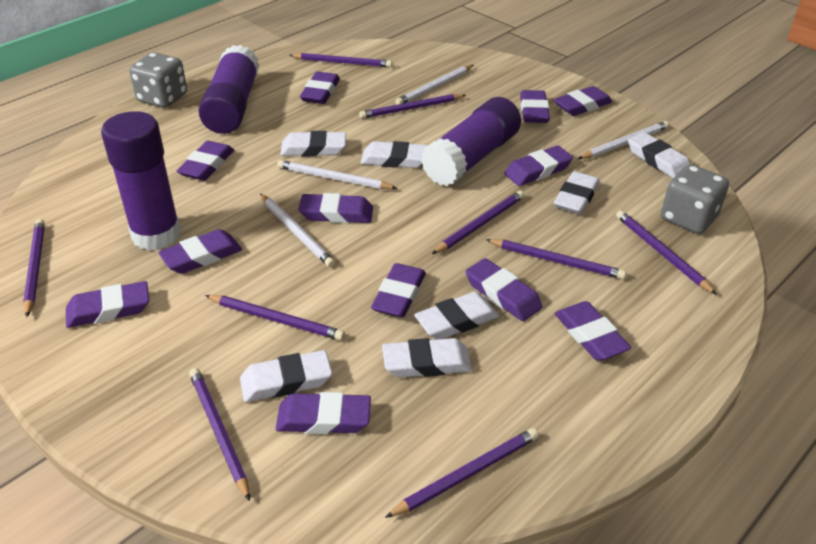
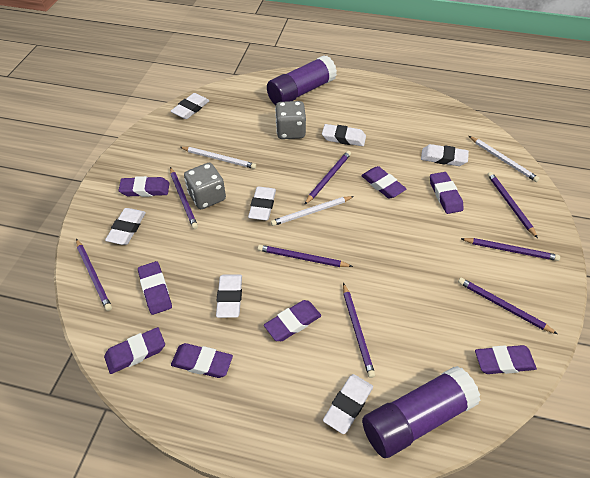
purple eraser: [66,281,149,328] [158,229,242,274] [177,141,234,181] [276,392,371,434] [298,193,373,223] [300,71,340,104] [371,263,426,317] [466,258,543,321] [504,145,573,186] [520,90,550,123] [554,86,612,116] [555,301,631,361] = 12 -> [104,327,165,374] [119,176,169,197] [138,261,172,315] [171,343,233,378] [264,300,321,341] [361,166,406,199] [430,172,464,214] [475,345,537,374] = 8
purple glue stick: [101,111,181,251] [198,45,259,134] [421,97,521,186] = 3 -> [267,55,337,105] [362,366,481,458] = 2
purple pencil: [23,219,45,317] [189,368,250,501] [205,295,345,340] [289,53,392,67] [359,94,466,119] [385,428,539,518] [432,191,524,254] [485,239,626,279] [616,210,717,295] = 9 -> [76,239,112,311] [170,167,198,229] [258,245,353,267] [304,151,351,205] [343,283,375,378] [458,278,557,334] [460,238,560,261] [487,172,538,238] = 8
white pencil: [260,194,335,267] [277,160,397,189] [395,65,473,105] [578,121,669,159] = 4 -> [180,147,256,169] [271,196,354,226] [469,136,540,182] = 3

